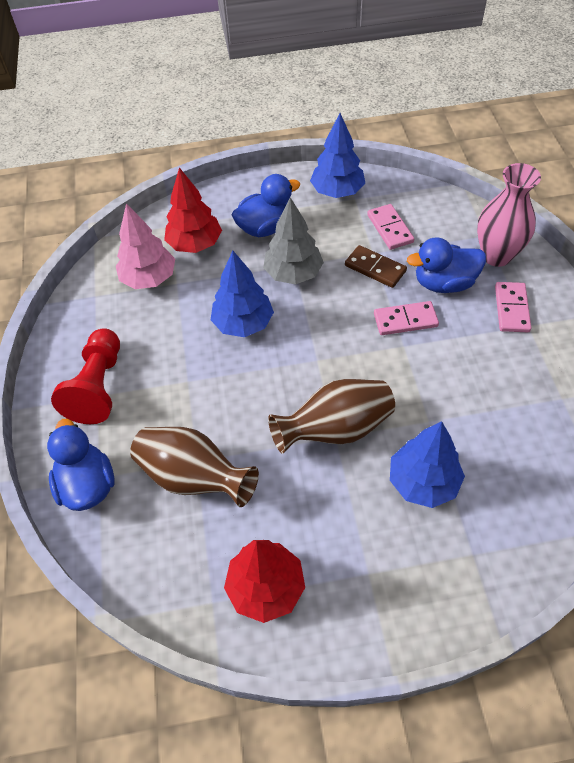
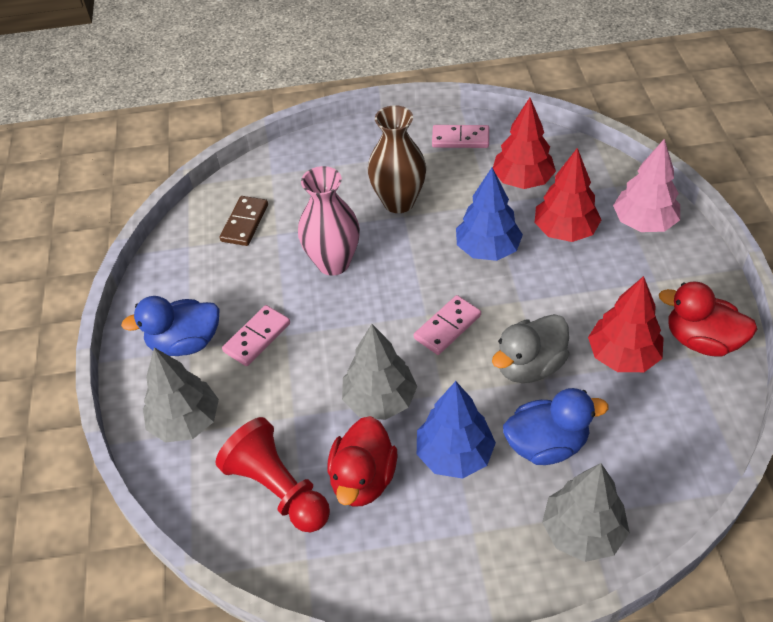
blue duck: [47,419,115,511] [232,174,300,237] [407,237,486,293] = 3 -> [121,296,220,356] [503,388,608,465] = 2
blue tree: [211,251,274,337] [310,113,365,198] [390,421,465,508] = 3 -> [417,381,496,479] [456,168,523,261] = 2
brown vase: [130,427,259,507] [268,379,395,454] = 2 -> [368,105,426,213] = 1
grey duck: none = 0 -> [492,314,569,383] = 1
grey tree: [263,197,324,284] = 1 -> [143,348,219,443] [342,324,417,420] [542,463,630,562] = 3
red duck: none = 0 -> [327,416,398,506] [659,281,758,356] = 2
red tree: [164,167,222,253] [224,540,305,623] = 2 -> [493,98,556,189] [535,148,601,242] [588,276,664,372] = 3

